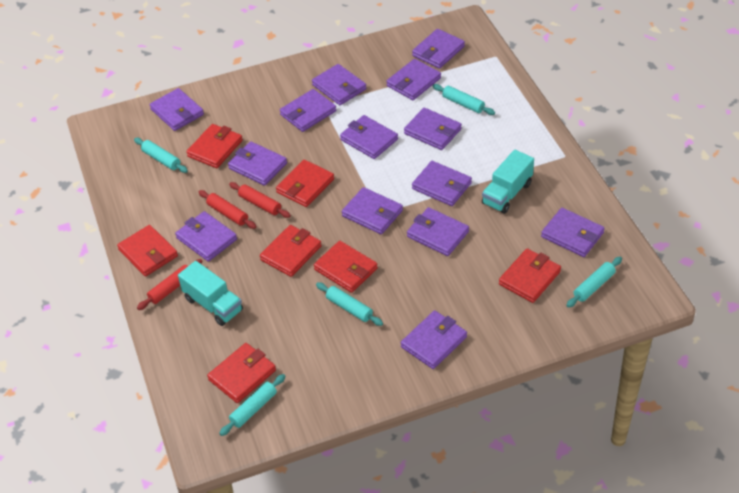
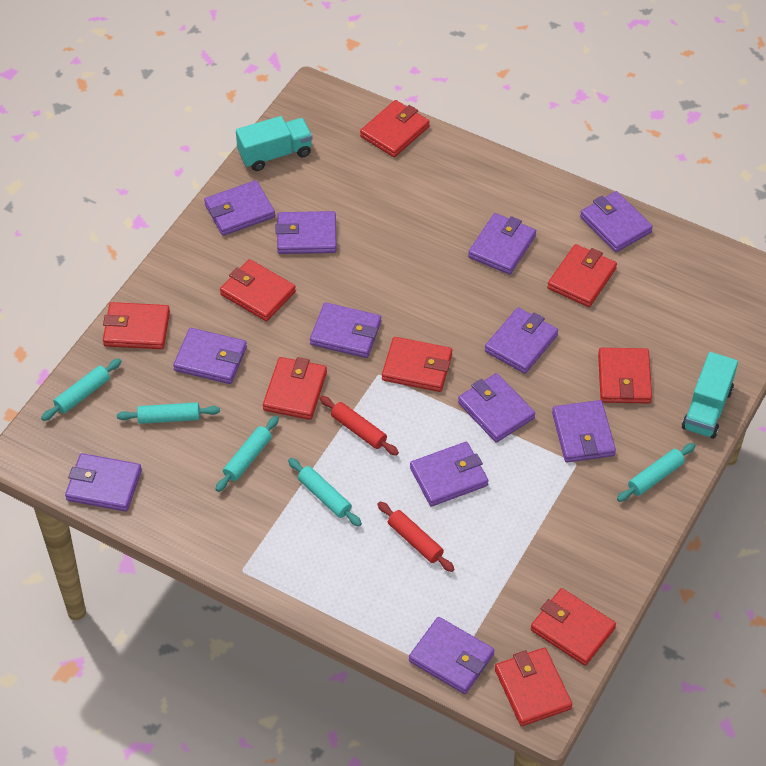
purple wallet: [150,88,204,131] [175,211,237,262] [228,141,287,186] [280,89,336,132] [312,64,367,105] [340,115,398,159] [342,187,403,234] [386,59,441,100] [401,310,467,369] [404,108,462,150] [407,207,469,256] [412,29,465,69] [412,161,472,206] [541,208,605,257] = 14 -> [65,453,142,512] [173,328,247,384] [204,180,275,236] [275,211,337,254] [310,303,381,358] [409,617,494,694] [410,442,489,507] [458,373,535,442] [468,213,536,274] [485,307,558,374] [552,400,616,462] [580,191,653,252] = 12
red rolling pin: [137,259,203,310] [199,190,257,229] [229,182,291,218] = 3 -> [319,396,399,456] [377,502,454,572] = 2
red wallet: [117,225,178,276] [186,124,243,168] [207,343,276,403] [260,225,322,277] [276,160,334,207] [314,241,378,293] [499,248,561,303] = 7 -> [103,302,170,349] [220,259,296,321] [263,357,327,420] [360,100,430,157] [382,337,452,392] [495,648,572,726] [531,588,616,666] [547,244,617,307] [598,348,652,404] = 9

